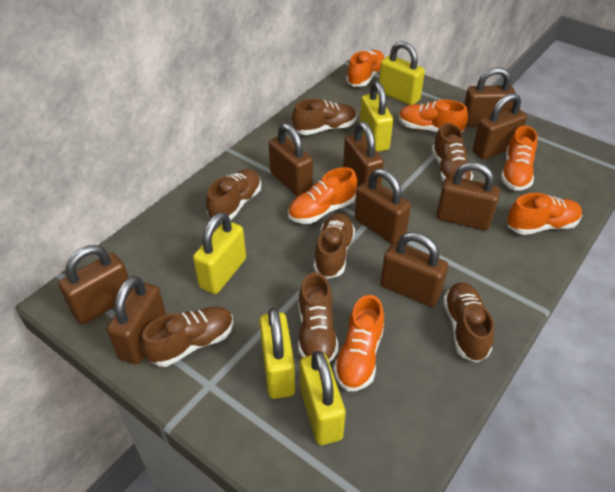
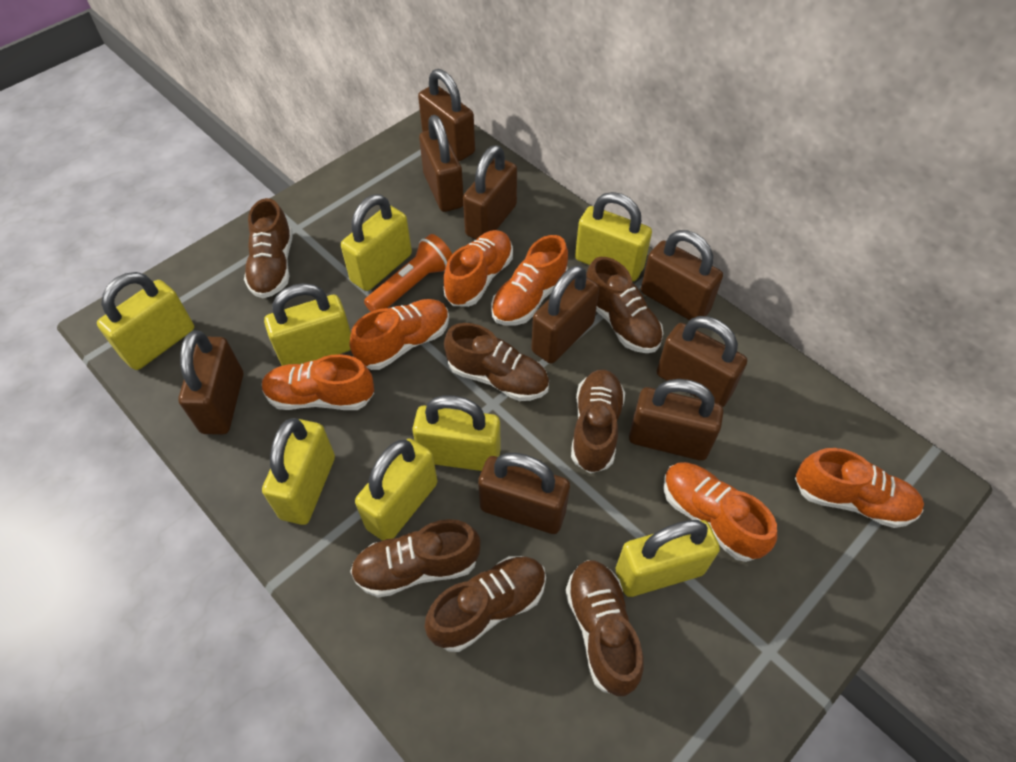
orange flashlight: none = 0 -> [364,234,452,312] = 1
yellow padlock: [193,212,246,294] [259,307,295,399] [300,351,346,445] [360,81,393,152] [379,41,425,105] = 5 -> [97,272,194,370] [262,418,335,525] [264,283,351,366] [341,194,412,291] [355,438,437,541] [412,395,501,471] [575,192,652,281] [616,520,720,597] = 8

